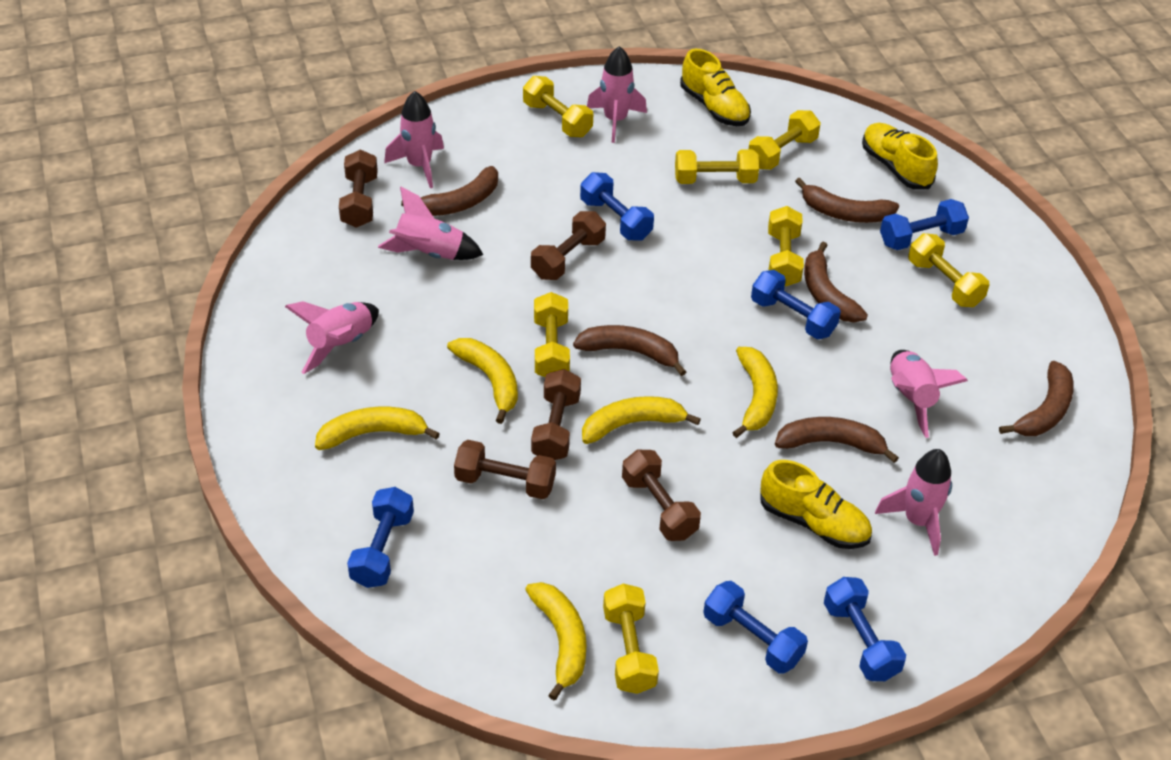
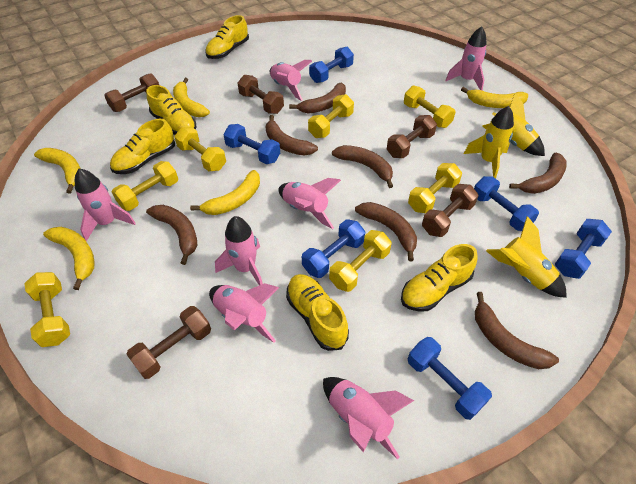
brown banana: [401,166,498,216] [573,325,686,376] [775,417,899,463] [795,178,899,223] [804,242,868,323] [999,361,1074,436] = 6 -> [146,205,197,265] [266,115,318,156] [289,83,346,114] [332,145,393,188] [355,202,417,261] [475,292,559,369] [509,153,567,194] = 7
pink rocket: [285,301,379,374] [378,186,483,260] [384,91,444,188] [587,46,647,143] [875,449,952,556] [890,350,968,438] = 6 -> [75,169,136,241] [209,283,279,343] [215,216,263,285] [270,60,312,101] [279,178,341,229] [323,377,415,459] [445,26,487,91] = 7
yellow rocket: none = 0 -> [464,106,514,179] [482,93,545,156] [486,216,567,298] = 3
yellow shoe: [680,49,751,126] [760,460,872,549] [862,123,938,190] = 3 -> [110,119,175,174] [147,85,197,135] [205,15,249,59] [286,274,349,351] [401,244,478,312] = 5

